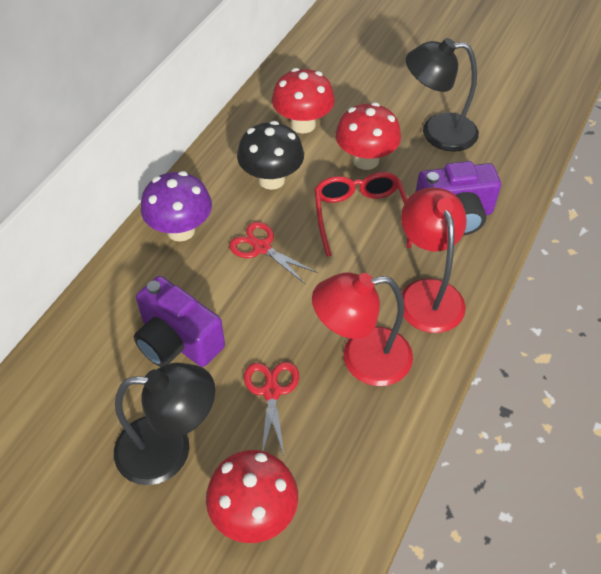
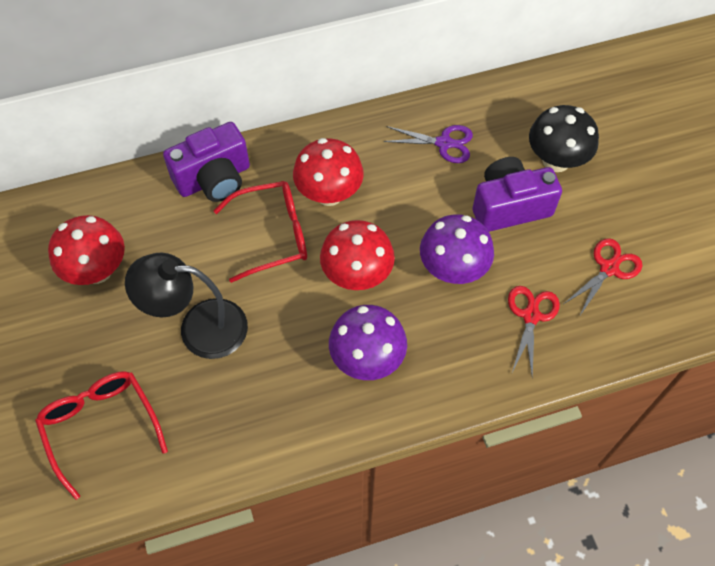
black lamp: [114,363,215,485] [406,38,479,152] = 2 -> [125,253,248,359] = 1
purple mushroom: [141,171,212,242] = 1 -> [329,305,407,380] [420,214,494,284] = 2
purple scissors: none = 0 -> [383,125,473,163] = 1
red glasses: [314,172,412,257] = 1 -> [35,371,168,500] [214,181,307,283] = 2
red lamp: [312,272,413,386] [401,187,467,333] = 2 -> none = 0

